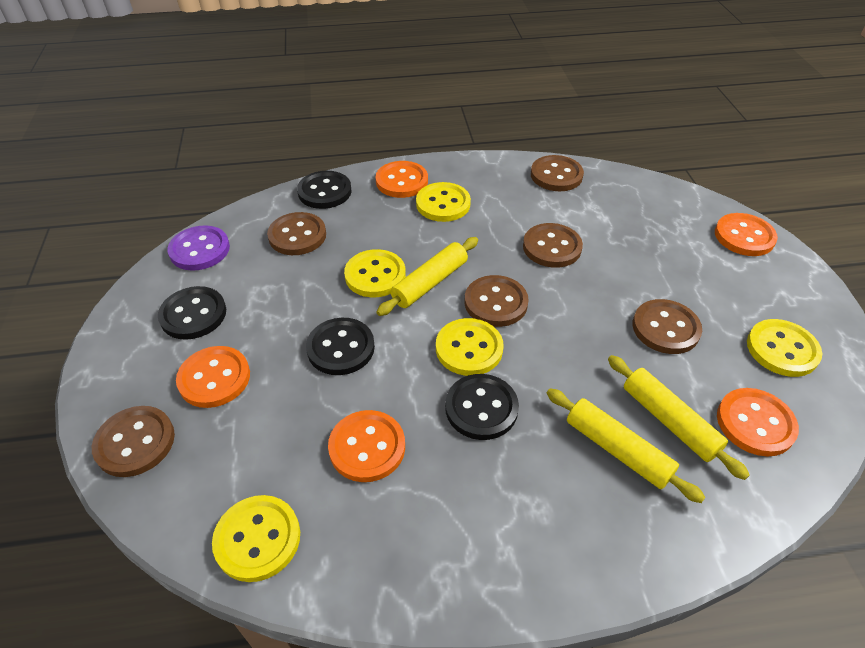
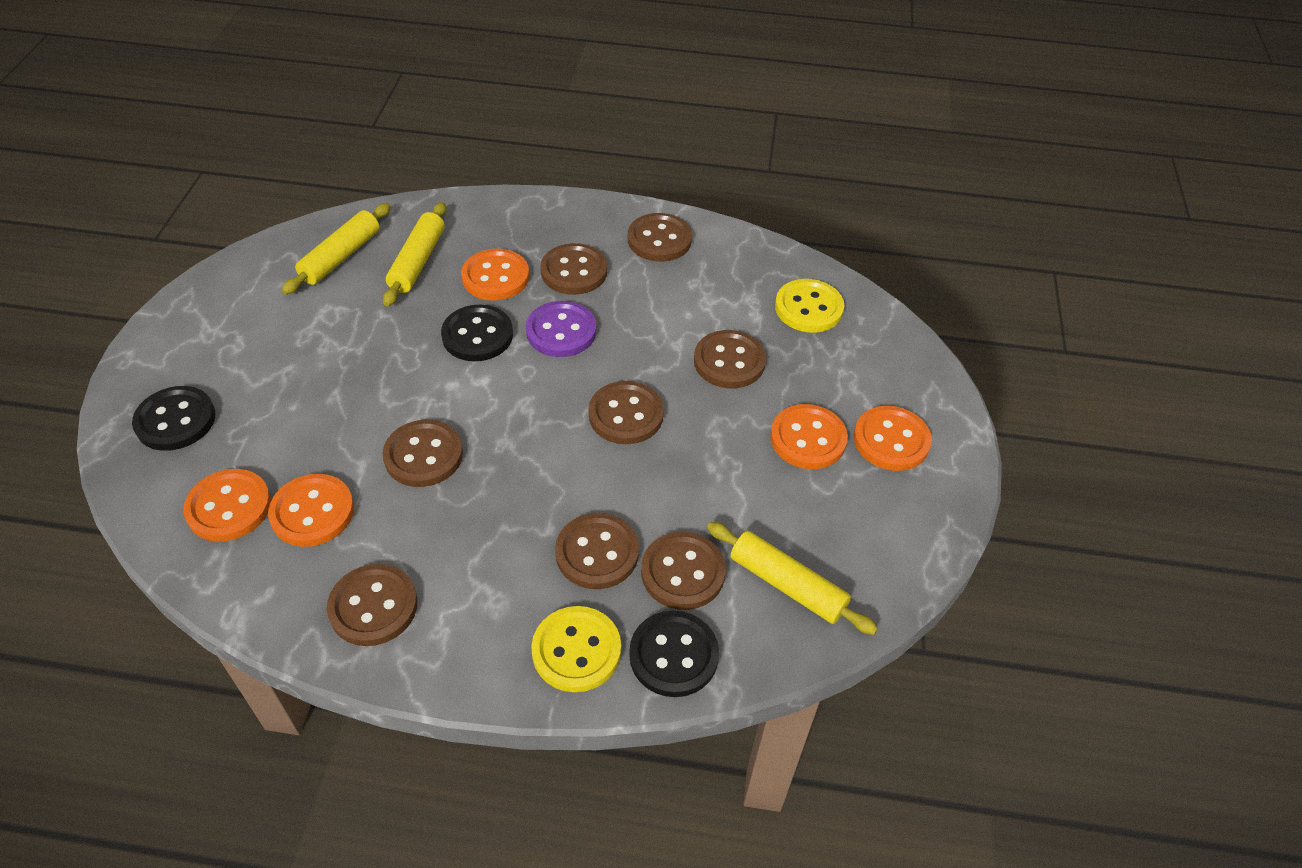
black button: [158,286,226,340] [297,171,352,209] [306,318,375,375] [445,374,519,440] = 4 -> [132,386,215,451] [441,305,513,361] [629,611,719,697] = 3
brown button: [92,406,175,477] [267,212,326,255] [465,275,529,327] [523,223,583,268] [531,155,584,191] [633,299,702,354] = 6 -> [327,564,417,646] [383,420,463,487] [540,243,607,295] [555,513,639,589] [589,381,664,444] [628,213,692,262] [641,532,726,610] [694,330,766,388] = 8
yellow button: [212,495,300,582] [344,249,406,298] [416,182,471,222] [436,318,504,376] [747,319,822,377] = 5 -> [531,606,621,692] [775,279,844,333] = 2

